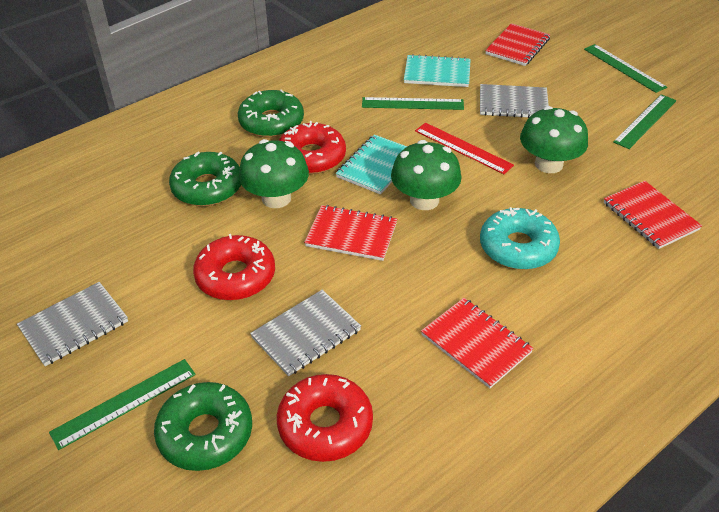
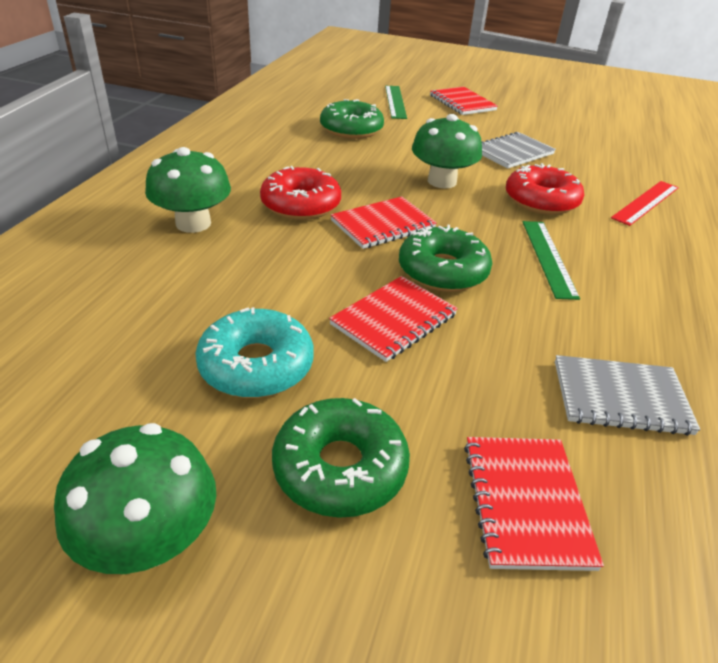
green ruler: [49,359,196,450] [362,97,464,110] [584,44,667,93] [613,94,677,149] = 4 -> [385,86,407,119] [523,221,580,300] = 2
grey notebook: [17,282,128,366] [250,290,361,376] [480,84,549,118] = 3 -> [482,132,556,168] [555,355,700,436] = 2
red donut: [193,234,275,301] [277,374,373,462] [279,121,346,174] = 3 -> [260,166,341,220] [506,163,584,215] = 2
turquoise notebook: [336,134,407,195] [404,54,471,87] = 2 -> none = 0

